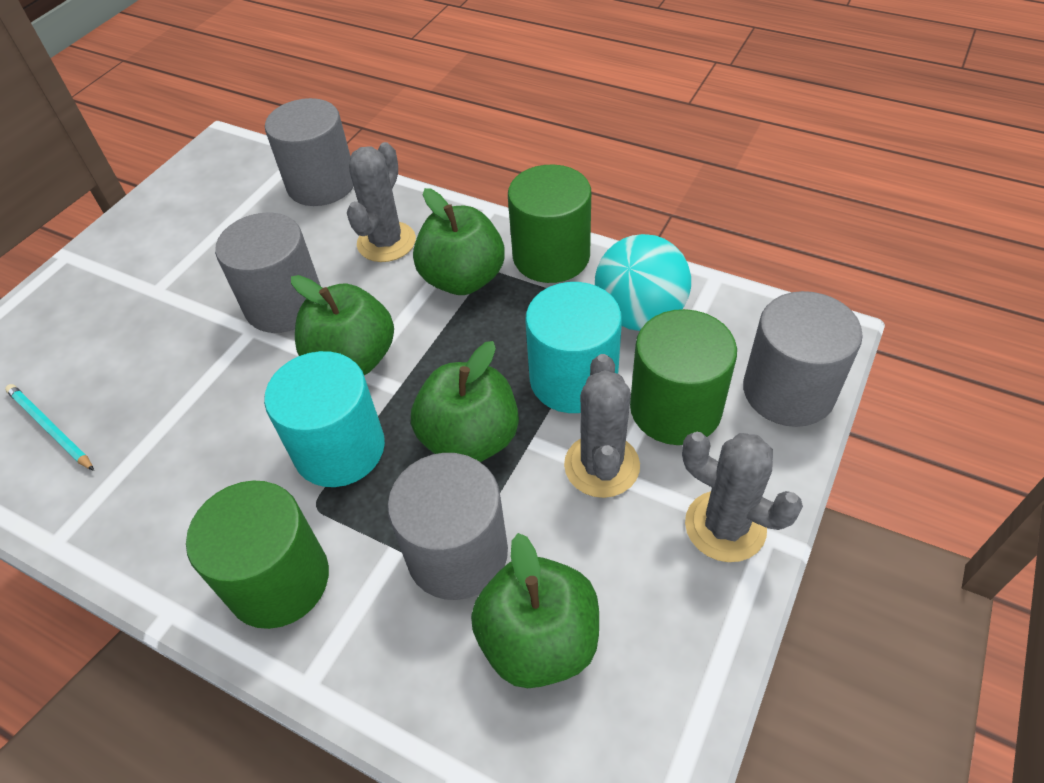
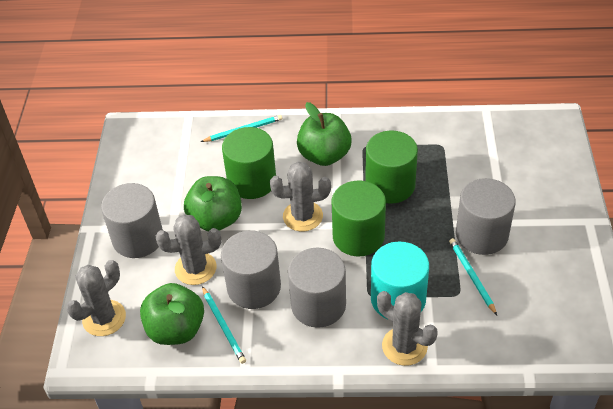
green apple: [291,275,394,375] [411,341,519,462] [413,188,505,295] [471,533,599,688] = 4 -> [140,283,204,345] [184,176,242,231] [297,102,352,166] = 3
grey cactus: [347,142,416,262] [564,354,640,498] [682,432,803,562] = 3 -> [66,260,126,336] [156,214,221,285] [270,161,331,232] [377,291,438,366] = 4
turquoise ball: [595,234,691,331] = 1 -> none = 0
turquoise cylinder: [264,351,385,487] [525,282,622,413] = 2 -> [371,242,429,319] = 1
turquoise pencil: [5,384,94,471] = 1 -> [201,115,282,142] [202,286,246,364] [449,238,497,315] = 3

